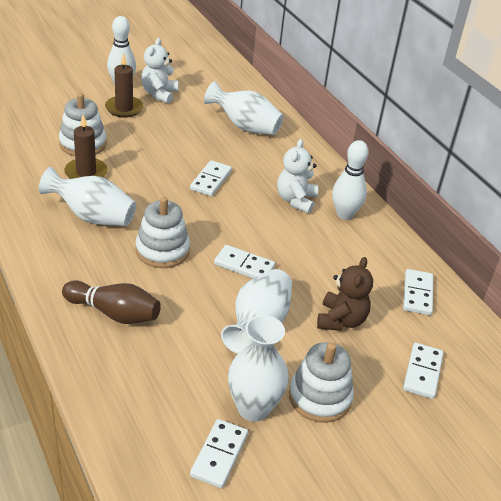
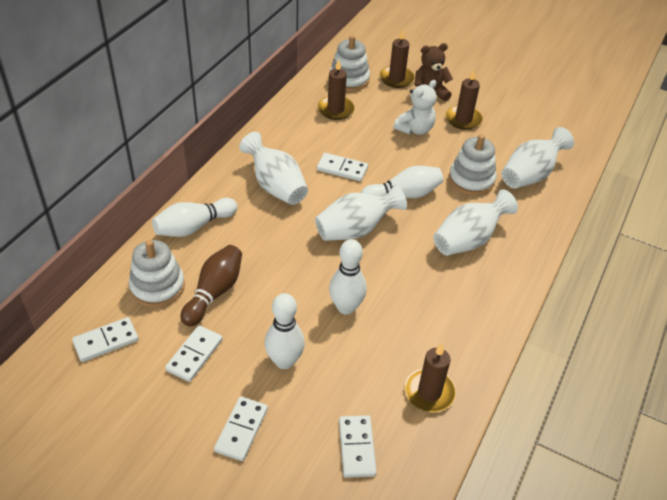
brown candle: [64,115,108,179] [105,53,143,118] = 2 -> [318,59,354,120] [380,29,415,88] [405,343,456,412] [446,70,483,130] = 4
white bowling pin: [107,16,136,85] [332,140,369,220] = 2 -> [152,198,237,237] [265,293,305,369] [329,239,367,315] [361,166,443,198] = 4
white teddy bear: [141,38,178,104] [277,139,318,214] = 2 -> [393,80,437,135] = 1

